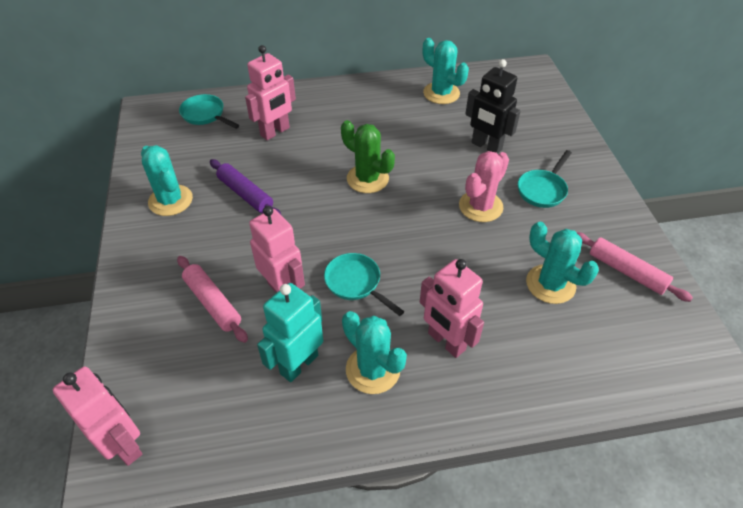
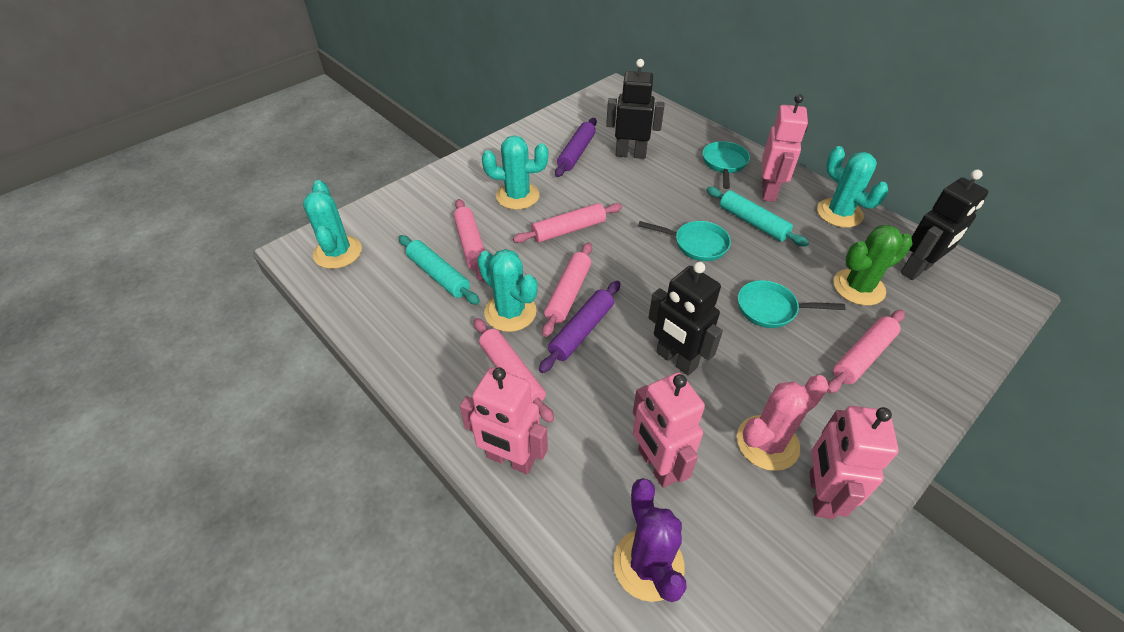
black robot: [465,59,520,154] = 1 -> [606,59,665,159] [648,262,723,376] [901,170,989,280] = 3
pink rolling pin: [177,256,248,343] [576,232,693,302] = 2 -> [453,199,485,282] [474,318,554,423] [513,203,622,243] [542,242,592,337] [827,310,905,393] = 5
purple cactus: none = 0 -> [613,478,687,602] = 1
purple rolling pin: [210,159,282,216] = 1 -> [539,281,621,373] [555,118,597,177] = 2
turquoise robot: [257,283,323,382] = 1 -> none = 0
turquoise rolling pin: none = 0 -> [398,235,480,305] [707,187,809,247] = 2

